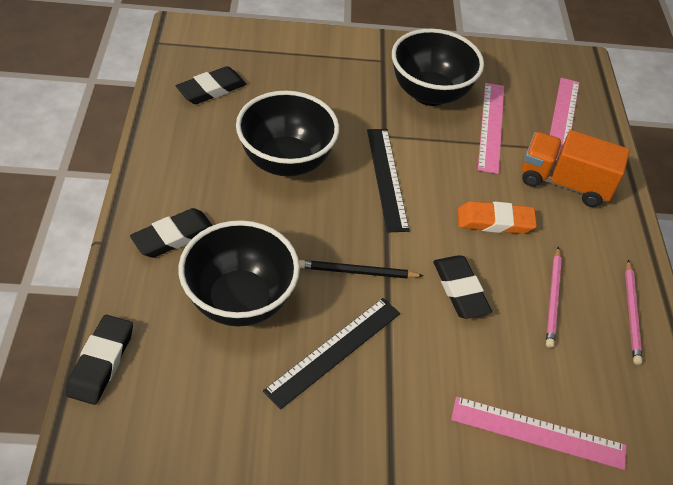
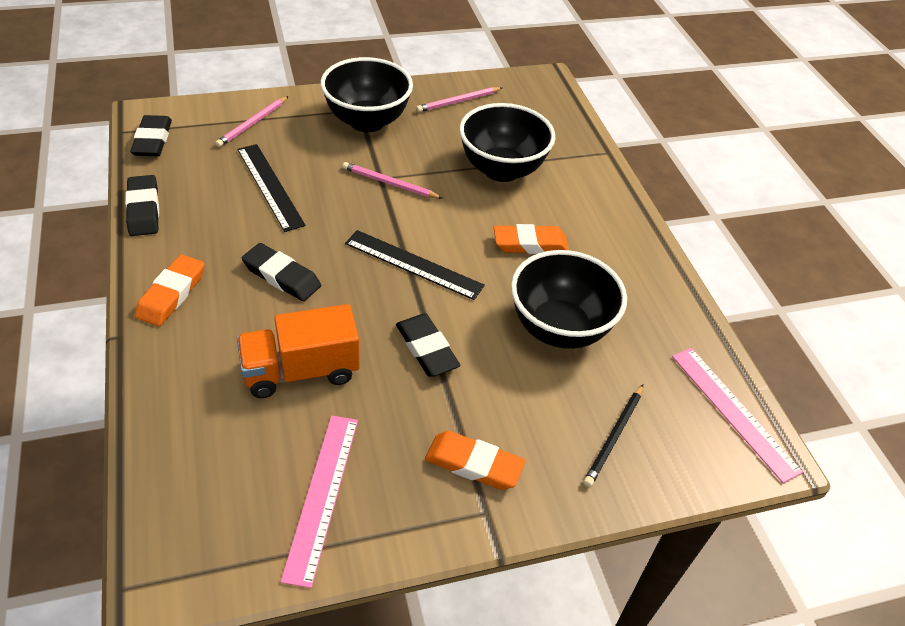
orange eraser: [458,201,537,234] = 1 -> [135,255,204,326] [425,431,525,490] [493,224,569,254] = 3
pink pencil: [546,247,562,348] [625,260,643,365] = 2 -> [215,96,289,147] [342,162,443,199] [416,87,502,112] = 3
pink ruler: [451,396,626,470] [478,83,504,174] [550,78,580,161] = 3 -> [281,416,358,588] [672,348,803,483] = 2

